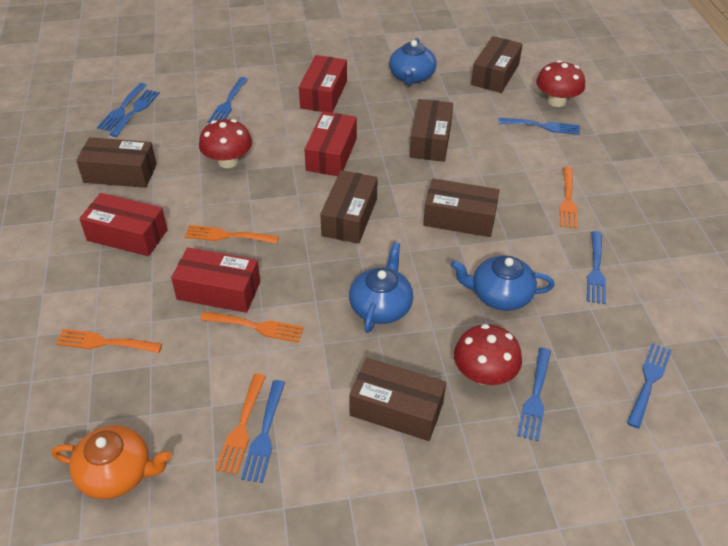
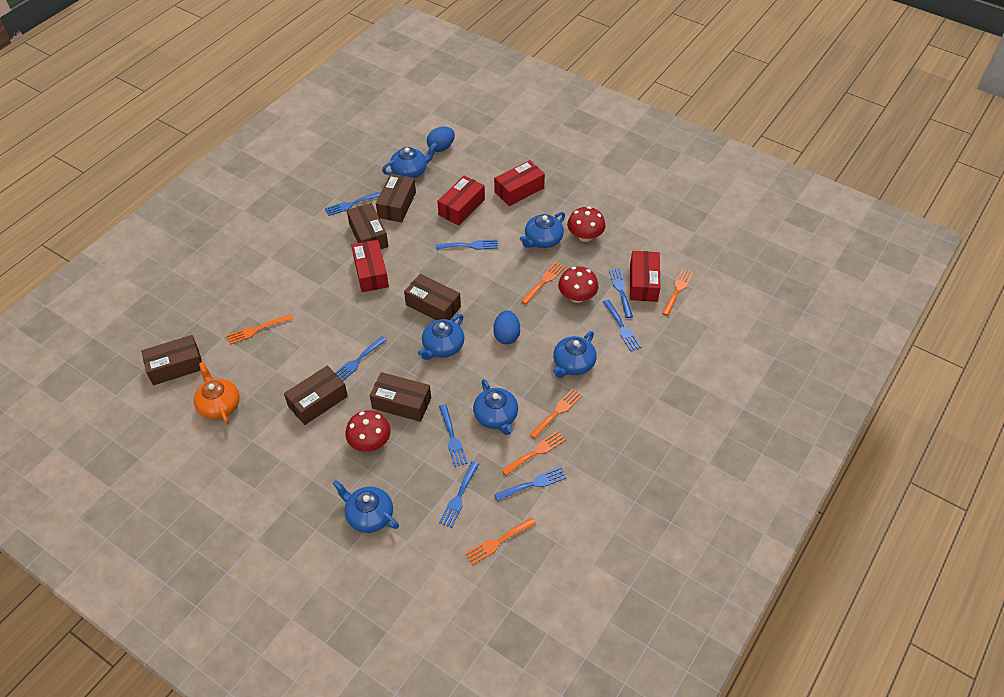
blue egg: none = 0 -> [427,127,455,152] [493,311,520,344] = 2
blue teapot: [349,242,413,333] [389,38,437,85] [451,256,555,311] = 3 -> [332,480,399,533] [382,143,437,178] [418,314,464,360] [473,379,518,435] [520,212,565,248] [553,331,597,378] = 6
orange fork: [56,329,162,353] [185,225,279,244] [200,311,304,343] [215,374,266,475] [560,167,577,229] = 5 -> [226,314,293,345] [465,517,536,565] [502,431,566,476] [521,262,565,304] [529,389,582,439] [662,269,693,316] = 6

